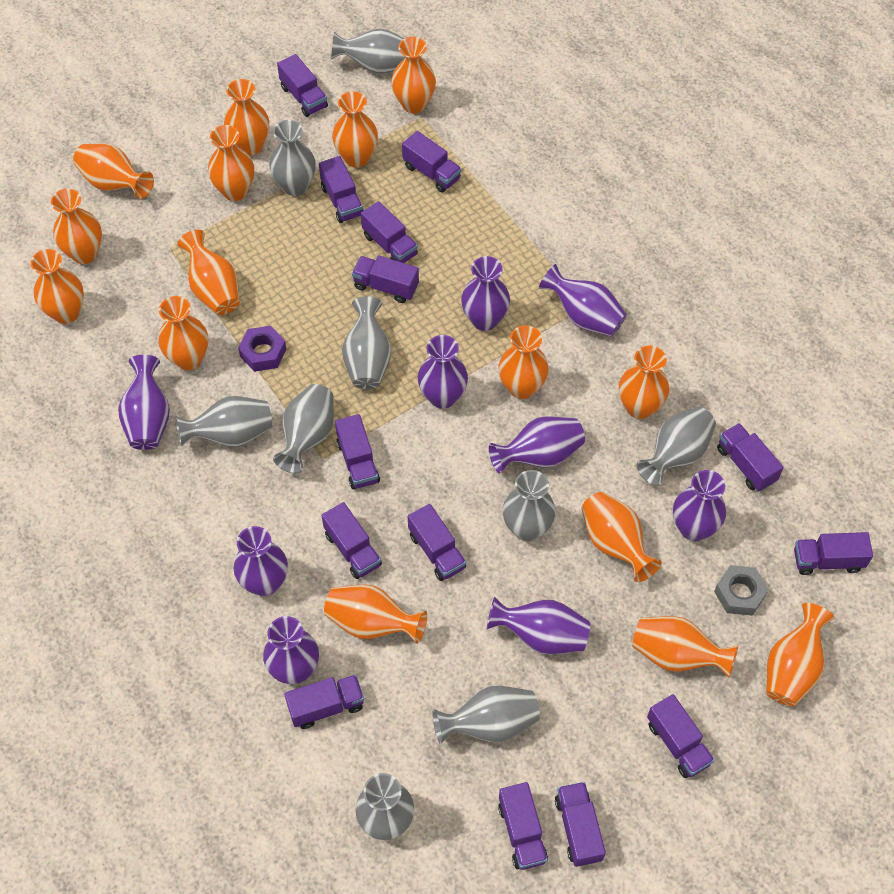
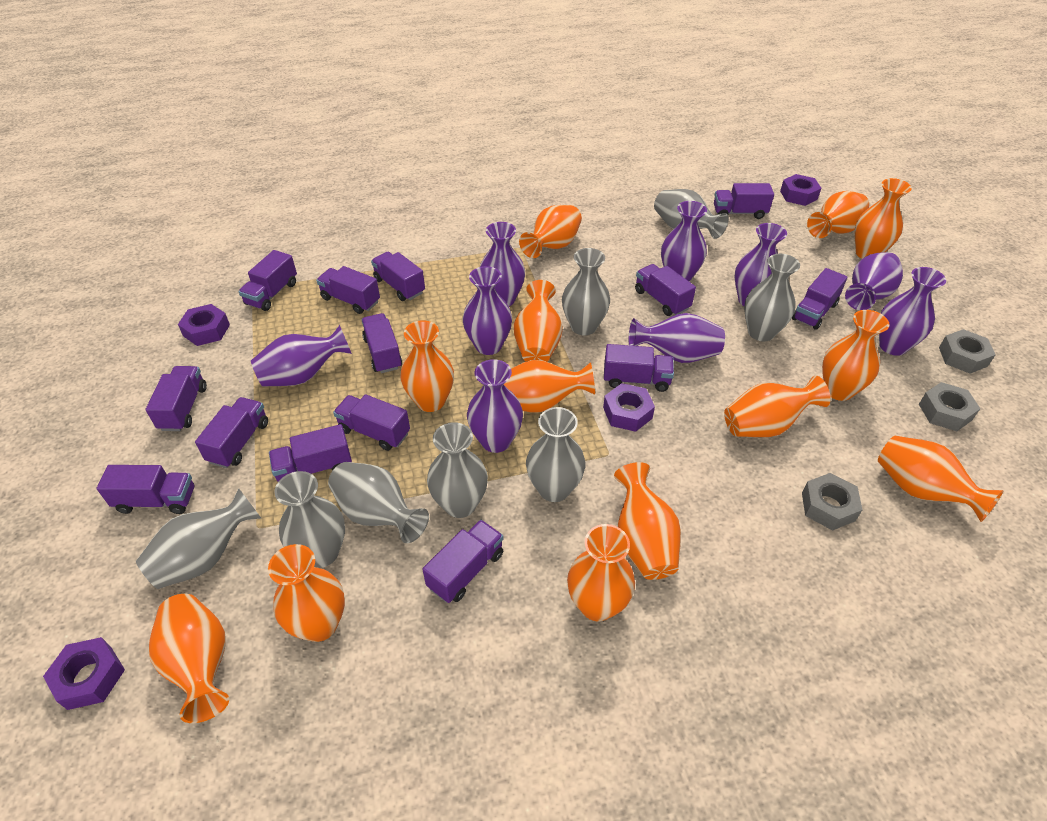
grey nut: [714,565,769,616] = 1 -> [802,473,862,531] [919,382,980,431] [939,329,996,374] = 3
grey vase: [175,396,272,447] [269,120,316,196] [273,384,334,473] [331,29,405,73] [342,296,391,389] [355,773,414,840] [432,686,540,744] [503,470,556,541] [637,407,716,486] = 9 -> [136,488,261,589] [274,471,345,568] [328,462,429,543] [427,422,488,518] [526,407,585,502] [562,248,610,335] [654,189,729,239] [744,254,800,341] = 8
orange vase: [30,249,84,324] [51,189,102,264] [73,144,154,199] [158,296,208,370] [177,230,240,315] [208,125,254,201] [224,79,269,155] [324,584,427,644] [332,91,378,168] [391,37,436,114] [498,325,549,399] [581,492,662,582] [619,345,669,419] [632,616,738,678] [766,603,835,706] = 15 -> [149,594,229,723] [268,544,345,642] [400,320,454,412] [504,360,595,413] [514,280,563,362] [519,205,582,258] [567,524,635,621] [614,462,681,580] [724,375,831,437] [807,191,869,238] [822,310,889,401] [855,178,912,259] [878,436,1003,522] = 13
purple nut: [238,326,286,372] = 1 -> [43,637,125,710] [178,304,230,346] [603,383,655,432] [780,174,821,206] = 4

